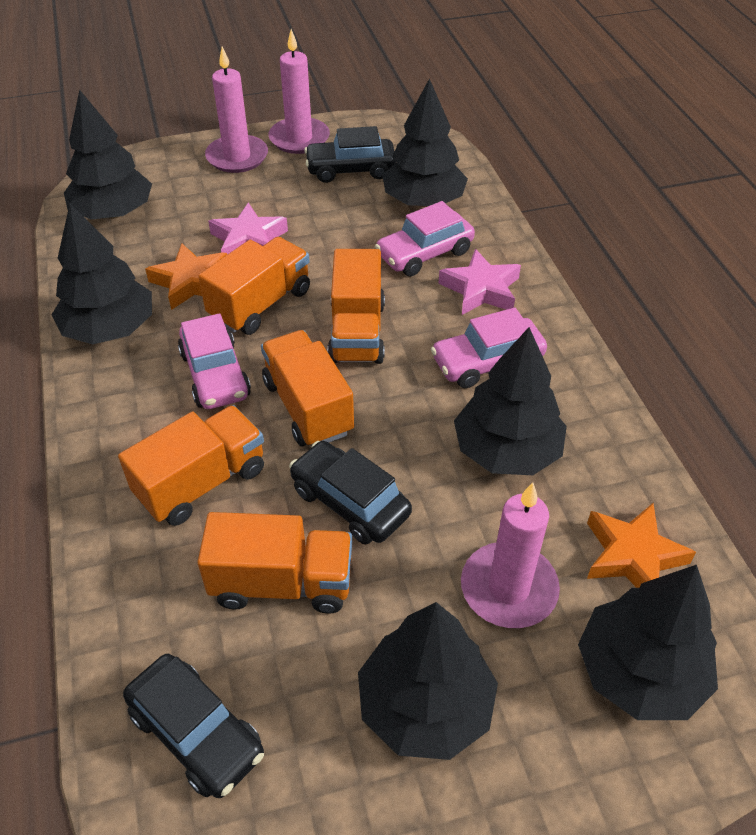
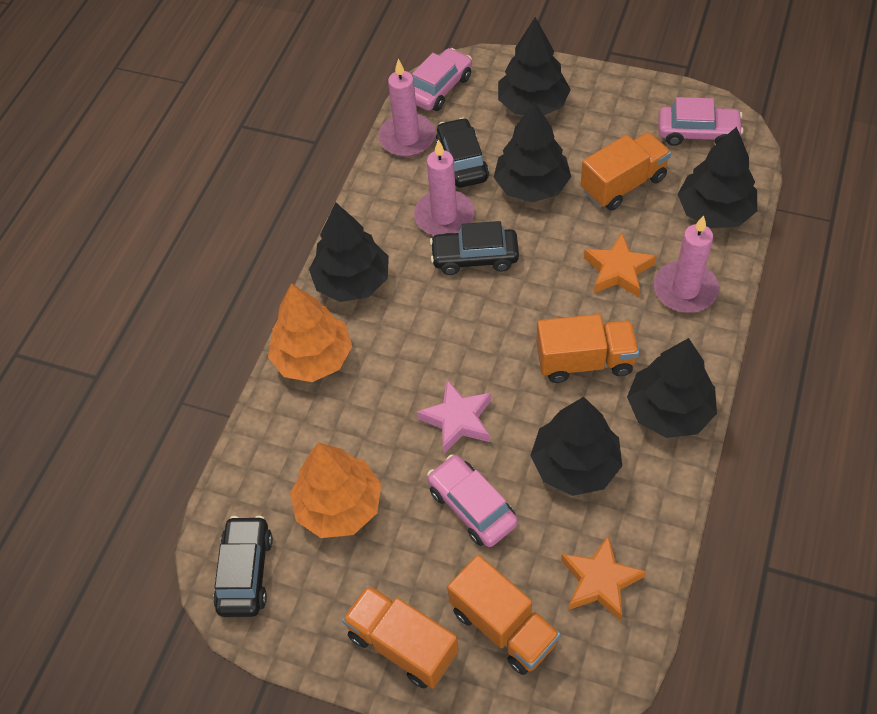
orange tree: none = 0 -> [268,283,352,382] [290,442,381,538] = 2
orange truck: [118,405,264,526] [198,237,310,335] [198,512,352,614] [261,330,354,446] [327,249,385,364] = 5 -> [342,585,459,689] [447,555,561,675] [537,314,639,383] [581,132,671,211] = 4
pink star: [208,202,288,255] [438,249,521,315] = 2 -> [417,380,491,454] = 1

